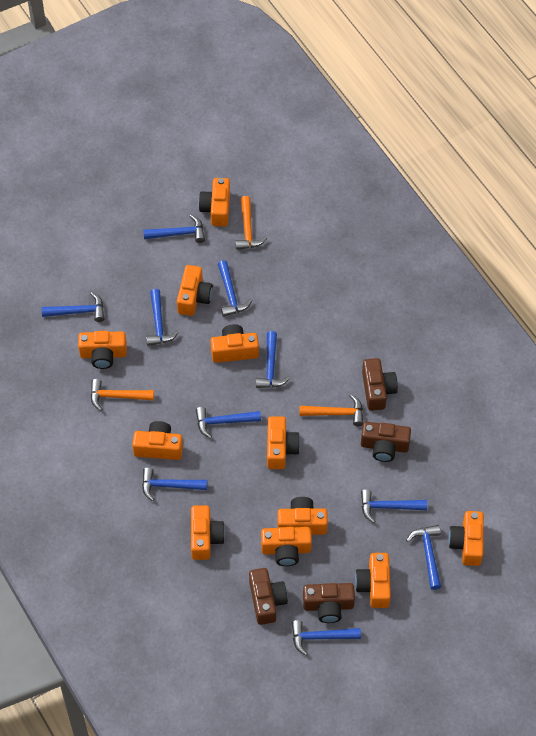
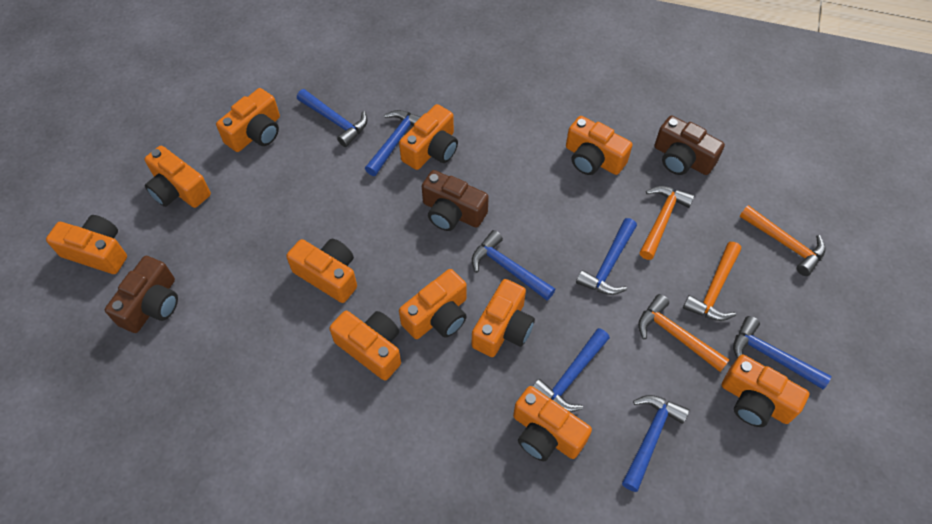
blue hammer: [42,292,104,322] [142,468,207,501] [143,215,205,243] [146,289,179,346] [196,407,261,438] [218,260,252,317] [256,331,290,388] [292,620,361,656] [361,489,427,523] [406,525,441,590] = 10 -> [297,89,367,147] [365,110,421,176] [472,230,556,301] [532,328,610,412] [576,218,637,295] [622,395,689,492] [733,316,831,389] = 7
brown camera: [249,568,288,625] [303,583,355,623] [361,422,411,462] [362,358,398,411] = 4 -> [105,256,178,333] [422,170,489,231] [654,116,725,175] = 3
orange hammer: [91,379,154,411] [235,196,267,250] [299,394,363,426] = 3 -> [638,294,729,372] [639,186,695,260] [683,242,741,321] [740,205,826,276] = 4

